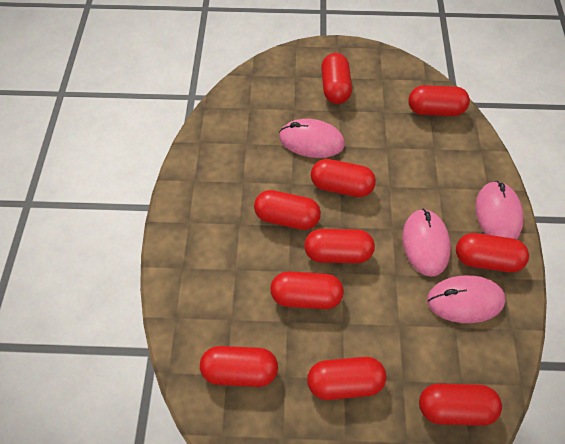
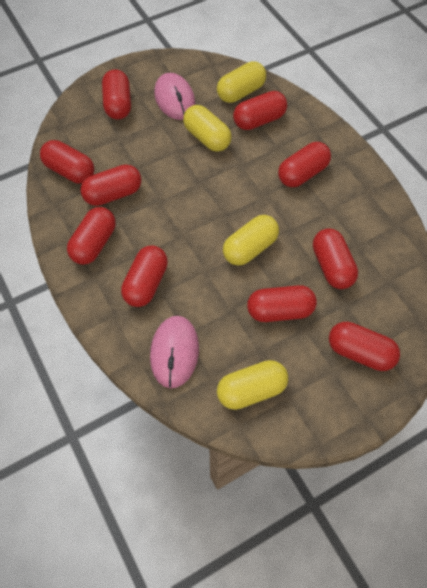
pink mouse: [279,119,345,158] [402,209,451,276] [427,275,506,323] [475,181,524,239] = 4 -> [150,316,199,388] [154,73,195,120] = 2
yellow capsule: none = 0 -> [183,105,232,152] [217,61,266,103] [217,360,288,410] [223,215,279,266] = 4

